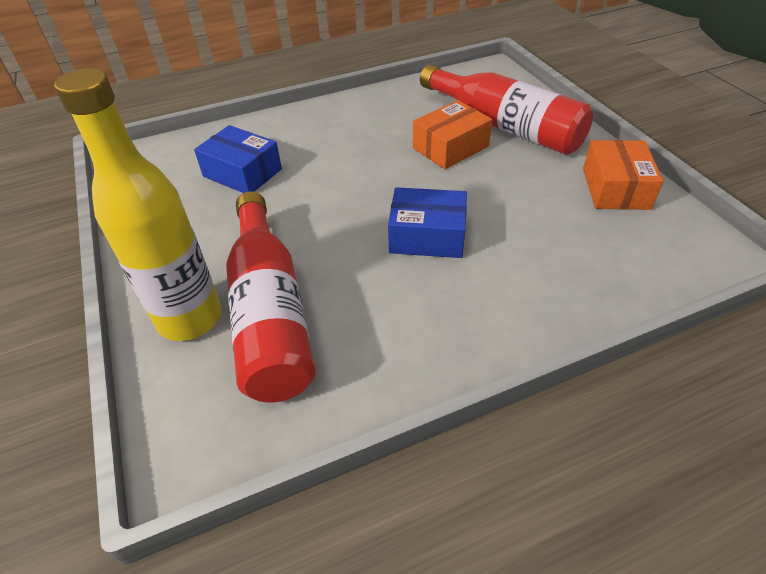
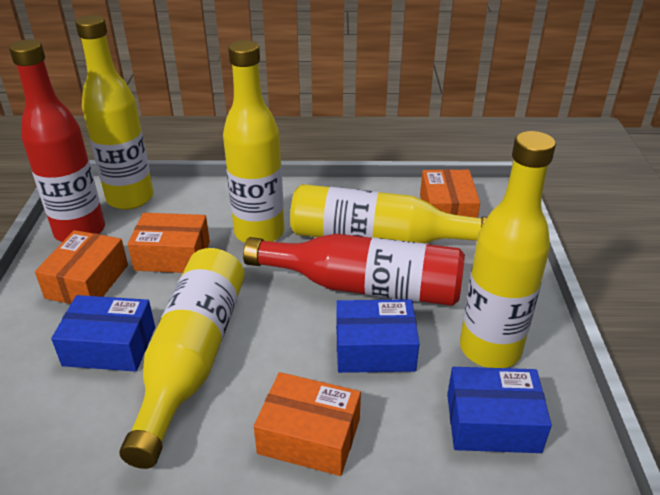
blue box: [194,125,282,193] [388,187,467,258] = 2 -> [51,295,155,372] [336,299,420,373] [447,367,552,453] = 3
orange box: [413,100,492,169] [583,140,664,210] = 2 -> [35,230,128,304] [127,213,210,273] [254,372,361,476] [420,169,480,218] = 4
yellow bottle: [54,68,221,341] = 1 -> [75,15,153,210] [119,248,245,469] [223,40,284,243] [290,184,487,243] [460,131,556,368] = 5

